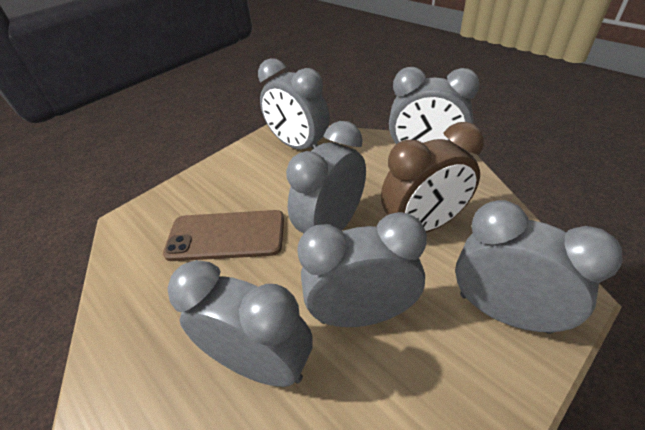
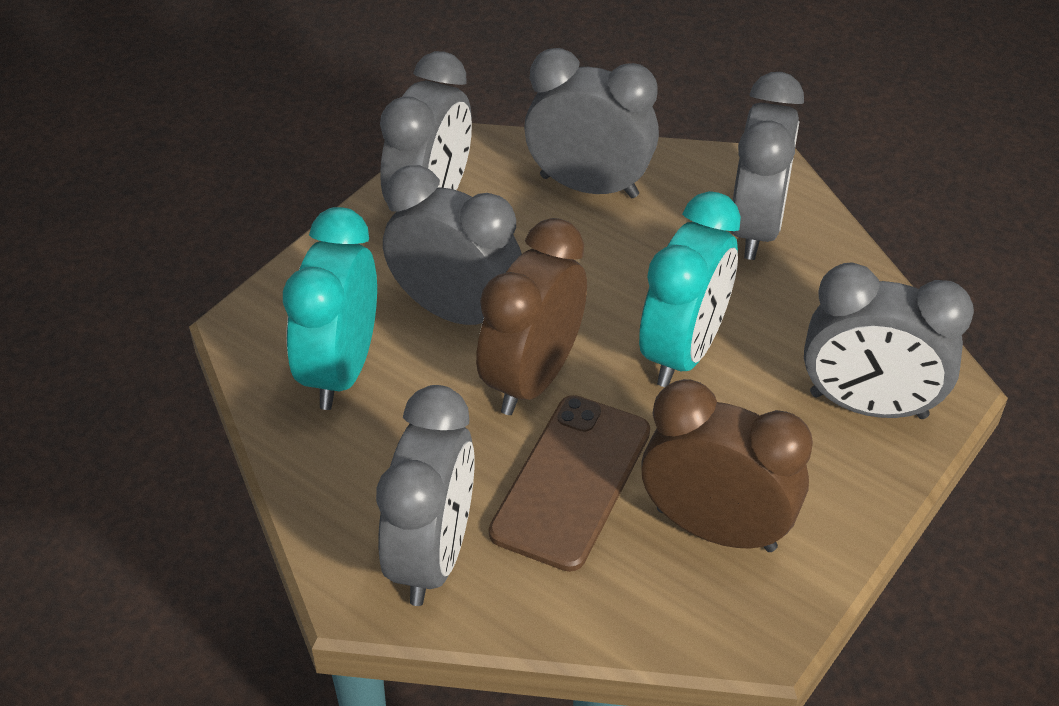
brown clock: [381,122,484,233] = 1 -> [476,218,587,415] [641,379,813,552] = 2
turquoise clock: none = 0 -> [283,207,377,410] [639,191,741,387] = 2

